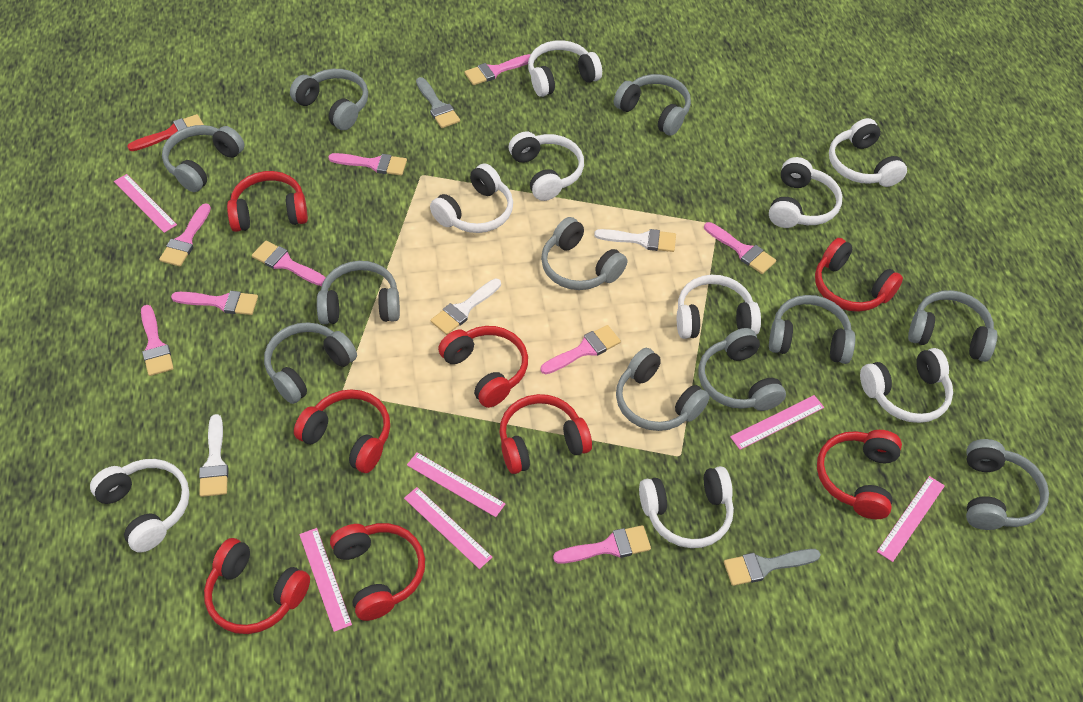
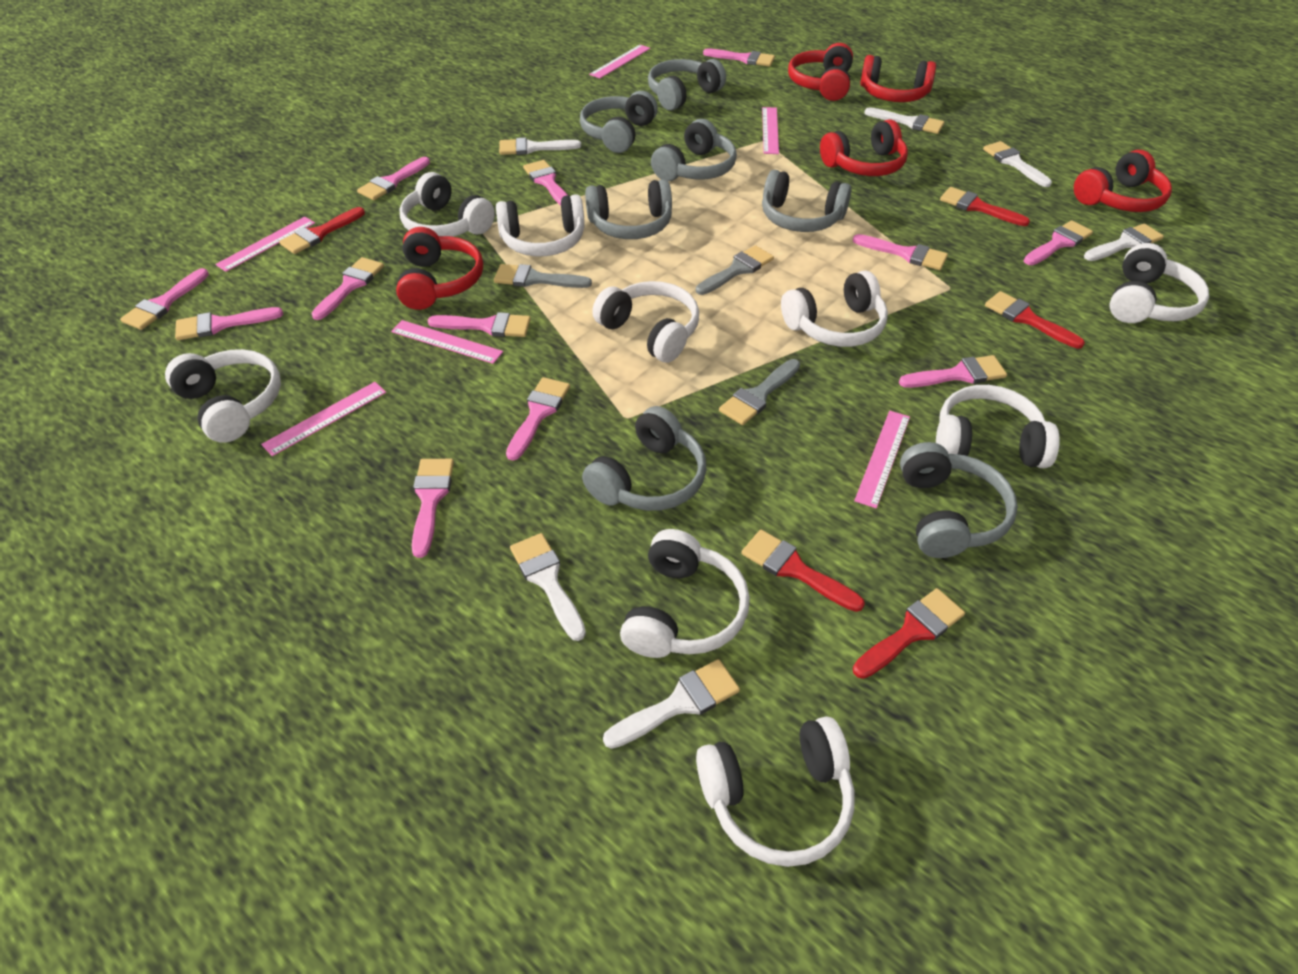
grey brush: [416,77,460,128] [724,549,821,586] = 2 -> [494,264,592,288] [696,245,774,295] [719,359,800,425] = 3
grey headphones: [162,125,245,192] [264,322,357,404] [290,69,368,130] [317,261,400,324] [541,217,627,290] [614,74,691,136] [616,348,710,431] [699,328,786,411] [769,295,855,364] [908,290,997,362] [966,439,1049,530] = 11 -> [580,91,658,153] [582,406,707,511] [585,179,672,239] [648,59,726,110] [651,119,737,181] [762,170,851,232] [900,442,1018,558] = 7
pink brush: [141,305,174,376] [159,203,211,266] [171,291,258,315] [252,241,326,286] [329,153,407,176] [465,54,531,85] [541,325,621,374] [553,525,651,564] [704,222,776,274] = 9 -> [120,268,209,330] [175,307,283,340] [311,257,384,320] [357,157,430,200] [412,459,454,558] [428,312,531,337] [506,377,570,461] [523,160,568,206] [703,48,775,67] [853,234,948,270] [899,355,1007,388] [1024,220,1093,265] = 12
red brush: [127,114,204,151] = 1 -> [279,207,365,254] [741,530,865,612] [853,588,965,679] [940,187,1030,226] [985,291,1085,349] = 5
red headphones: [204,538,310,634] [227,171,308,232] [294,389,390,473] [330,523,425,621] [438,326,528,408] [499,394,592,474] [815,238,903,312] [817,430,902,519] = 8 -> [396,227,483,310] [788,43,853,101] [820,119,908,176] [860,55,936,102] [1074,150,1172,212] = 5
white brush: [199,414,229,497] [431,279,501,335] [594,229,676,252] = 3 -> [499,138,581,155] [510,533,586,641] [603,659,740,749] [864,107,944,134] [983,141,1052,187] [1084,223,1164,261] = 6

